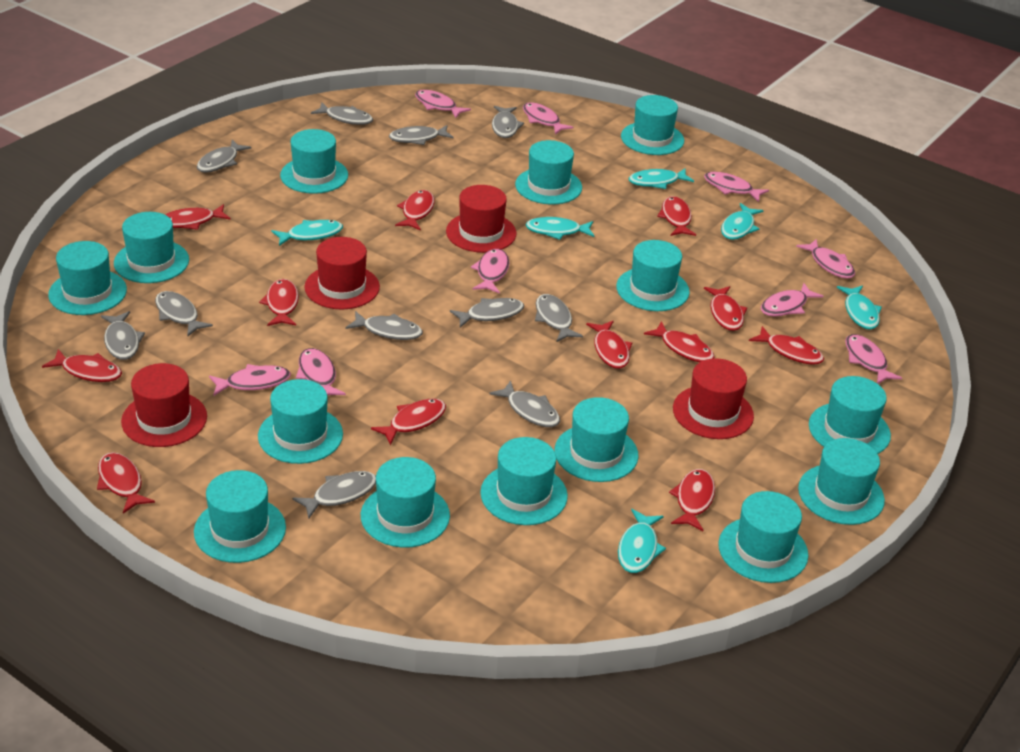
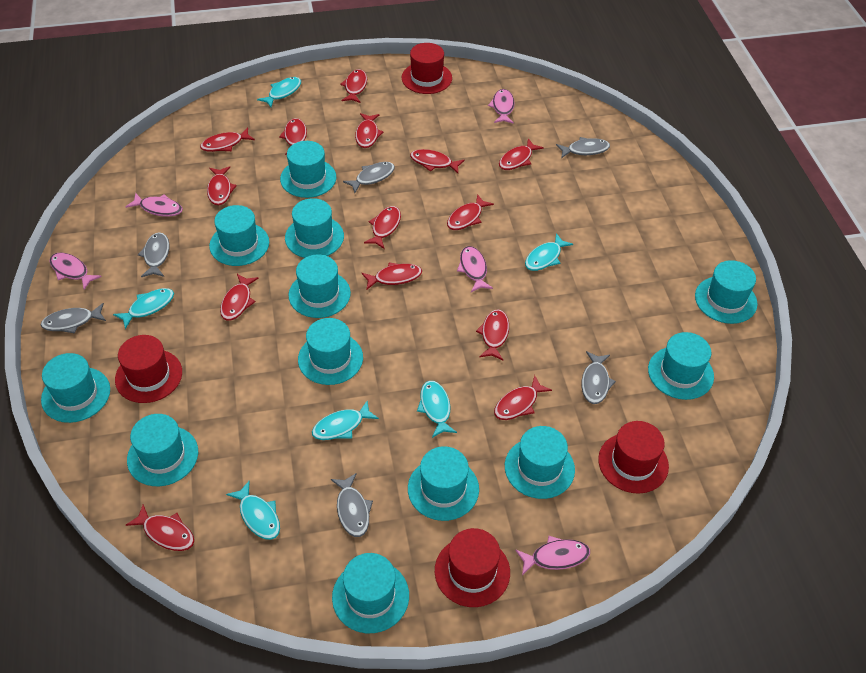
grey fish: [101,311,145,360] [155,291,213,336] [197,140,251,173] [292,471,376,518] [311,102,373,125] [346,311,423,340] [389,125,454,145] [450,298,524,328] [489,380,560,427] [492,106,524,138] [535,294,583,342] = 11 -> [41,303,106,333] [138,232,170,277] [331,473,373,537] [343,162,395,193] [556,137,610,158] [582,351,616,404] = 6
pink fish: [209,364,291,396] [296,348,346,396] [415,90,471,118] [471,249,510,294] [523,102,574,135] [704,172,769,202] [761,283,823,316] [796,239,855,279] [845,334,902,384] = 9 -> [49,253,102,290] [126,193,183,217] [457,246,493,292] [488,89,515,124] [515,536,590,575] = 5
red fish: [42,349,122,382] [97,452,155,513] [165,204,231,230] [259,279,299,326] [371,398,446,445] [395,190,435,230] [586,321,632,369] [644,321,715,362] [657,196,696,236] [669,469,715,531] [704,286,747,331] [749,326,824,365] = 12 -> [126,505,194,551] [200,127,255,152] [207,166,237,205] [220,274,259,321] [279,118,307,155] [340,69,367,103] [355,113,383,148] [362,262,422,290] [364,206,401,249] [410,149,465,173] [447,194,494,230] [476,309,509,360] [494,375,552,420] [499,138,544,170] = 14
turquoise hat: [48,241,127,315] [114,212,189,283] [194,470,286,563] [258,379,343,464] [280,129,348,194] [361,457,450,548] [480,437,568,525] [515,140,582,205] [554,397,639,482] [616,240,690,311] [621,95,684,155] [718,491,808,583] [798,438,885,525] [809,376,891,454] = 14 -> [41,353,110,423] [127,414,198,486] [209,205,269,266] [280,141,336,198] [285,198,344,258] [288,254,351,318] [298,318,363,385] [332,553,409,633] [408,446,479,521] [505,426,575,499] [648,332,714,400] [695,260,758,324] = 12

